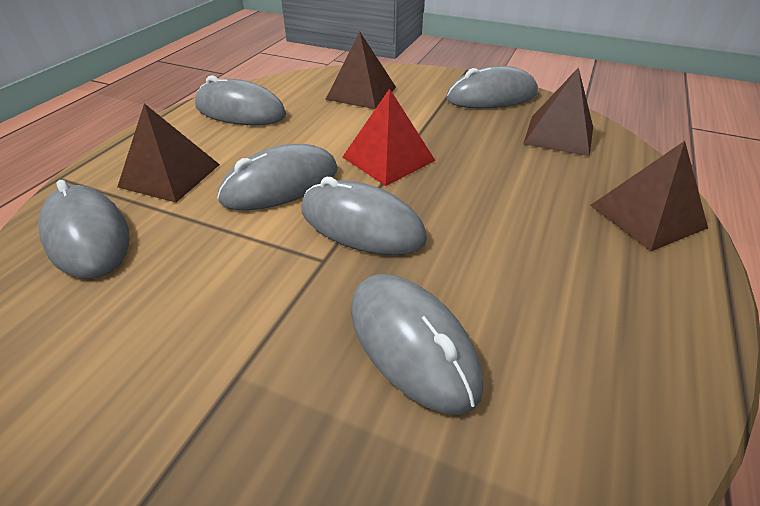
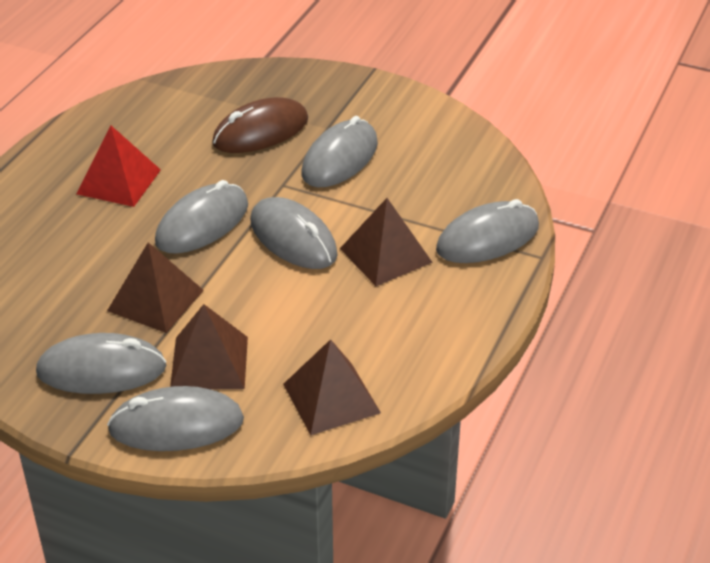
brown mouse: none = 0 -> [212,97,308,153] = 1

